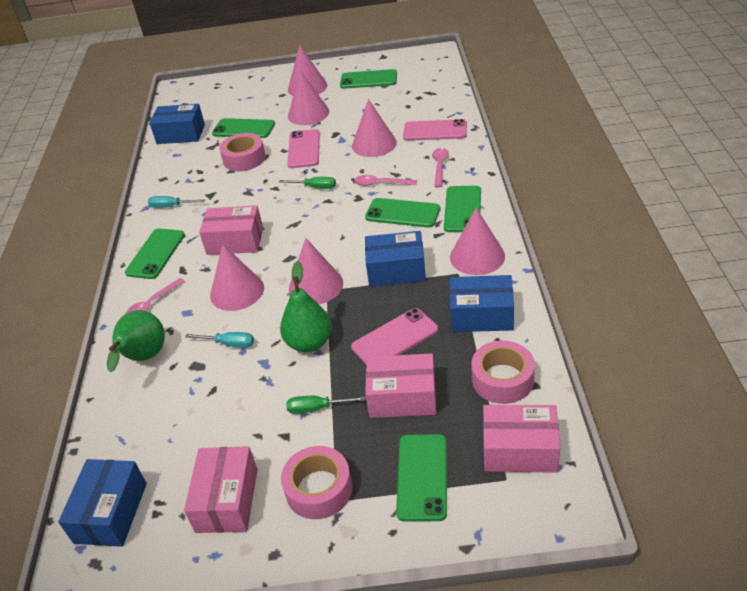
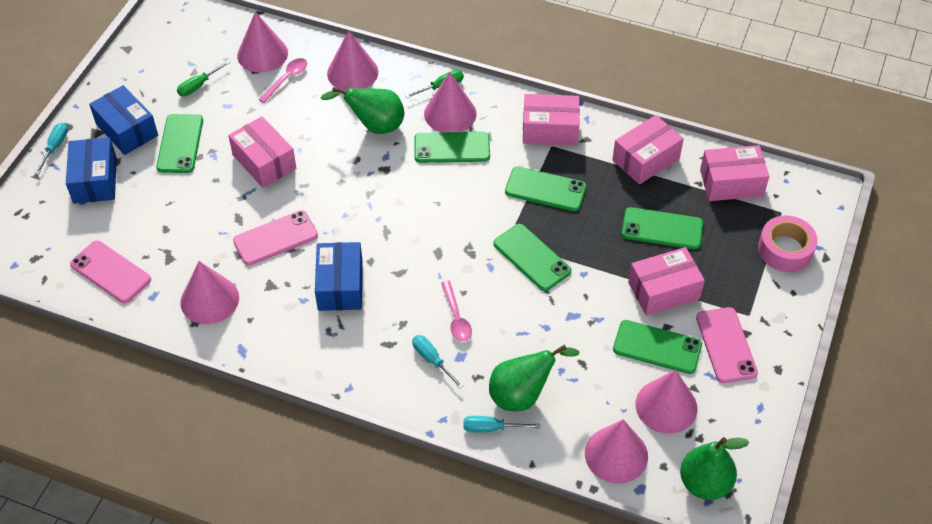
blue box: [58,459,147,547] [149,104,205,144] [365,231,426,287] [450,275,514,332] = 4 -> [66,137,117,204] [89,85,158,155] [315,242,363,311] = 3
green pear: [107,310,165,372] [280,261,332,352] = 2 -> [321,87,404,134] [489,344,580,411] [680,437,750,500] = 3
pink box: [184,446,258,533] [199,206,263,255] [365,353,437,418] [483,405,560,473] = 4 -> [228,116,296,188] [523,94,580,146] [612,115,684,184] [628,247,705,316] [700,145,769,201] = 5
pink spoon: [125,278,185,314] [354,175,417,186] [432,148,449,187] = 3 -> [258,58,307,103] [441,280,472,342] = 2
pink tape: [219,133,266,171] [281,446,352,519] [471,341,535,404] = 3 -> [758,215,817,272] = 1
turquoise screwdriver: [148,196,205,208] [185,332,254,348] = 2 -> [35,123,68,175] [412,335,463,389] [463,416,540,433] = 3

